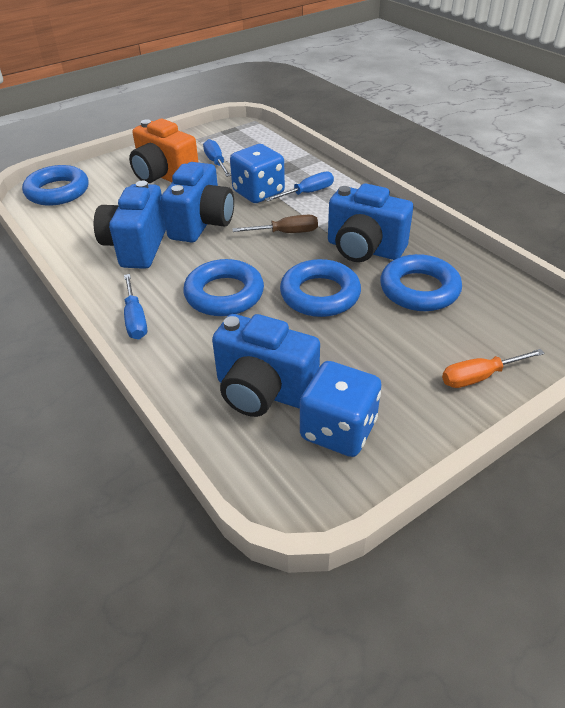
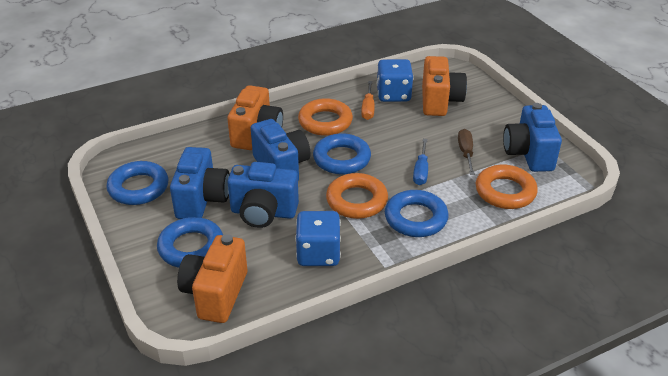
blue screwdriver: [124,274,147,339] [203,139,231,177] [265,171,334,202] = 3 -> [413,139,428,185] = 1
orange camera: [129,119,199,183] = 1 -> [177,234,247,323] [227,85,283,150] [422,56,467,116] = 3
orange ring: none = 0 -> [298,98,353,136] [326,173,388,219] [476,165,538,209] = 3

